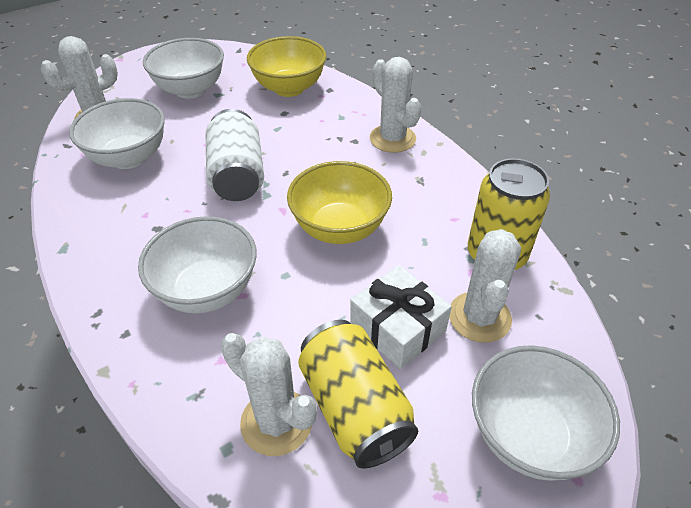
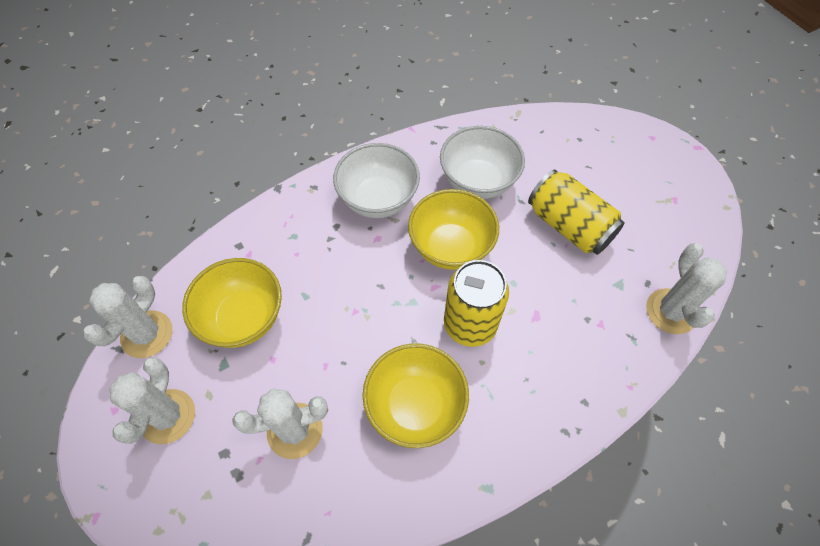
white bowl: [69,98,165,169] [138,216,257,313] [143,38,224,99] [472,345,620,481] = 4 -> [333,143,420,218] [440,126,525,199] = 2
white can: [206,109,264,201] = 1 -> none = 0
white gift: [350,265,452,369] = 1 -> none = 0
yellow bowl: [247,36,327,97] [287,161,392,244] = 2 -> [182,258,282,348] [362,343,469,448] [408,189,499,270] = 3

